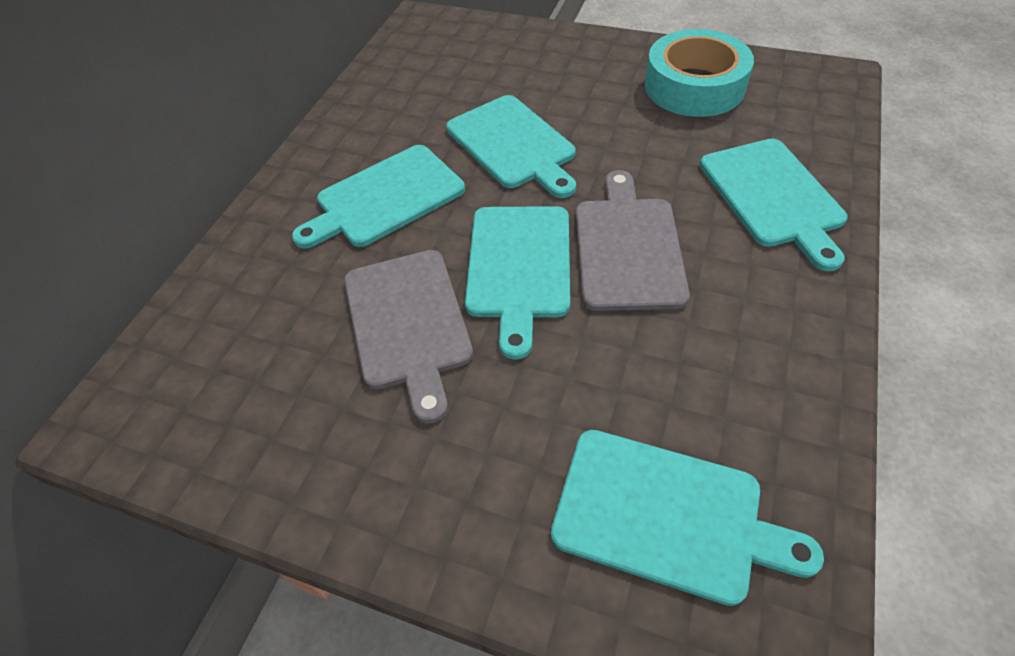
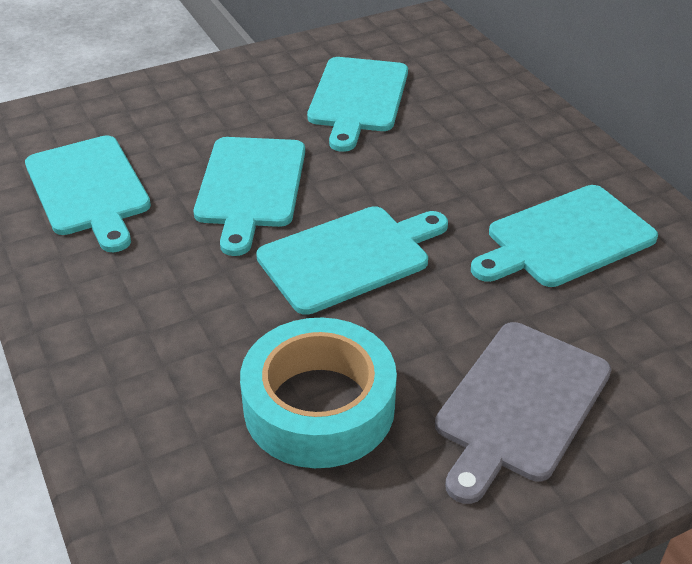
grey cutting board: [344,250,473,424] [576,170,690,311] = 2 -> [435,322,611,504] = 1

